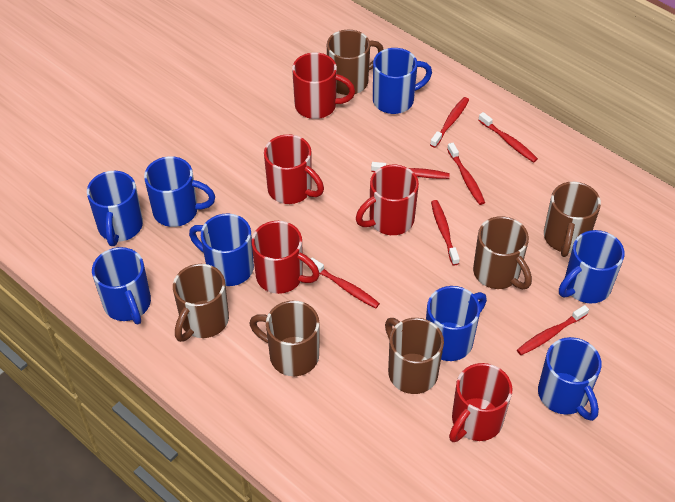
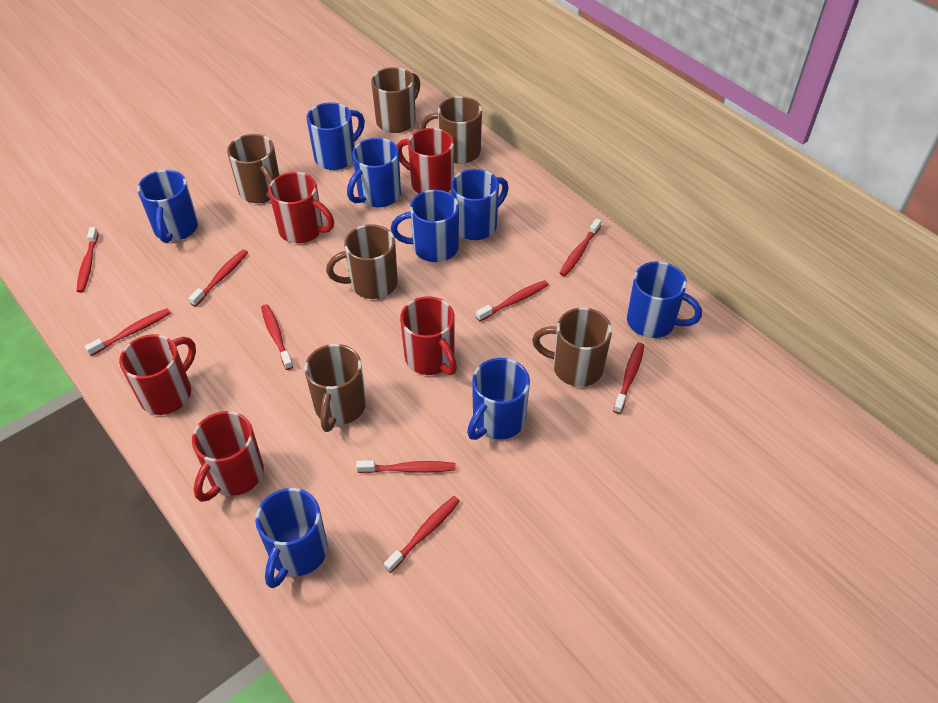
red toothbrush: [311,258,380,308] [371,162,450,179] [430,97,469,148] [431,200,460,266] [447,143,485,205] [478,112,538,163] [517,305,589,355] = 7 -> [77,227,99,293] [85,308,171,356] [189,249,248,307] [261,304,293,370] [356,460,455,473] [384,496,460,573] [476,280,549,321] [560,218,601,276] [613,343,644,414] = 9

